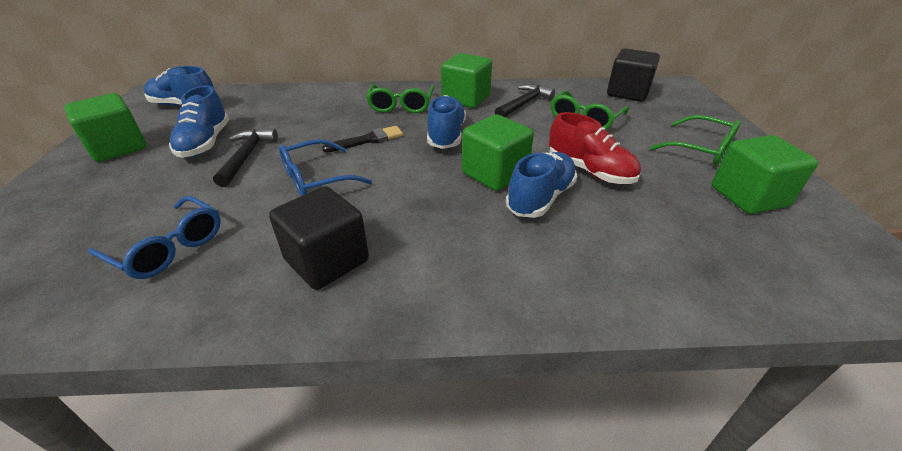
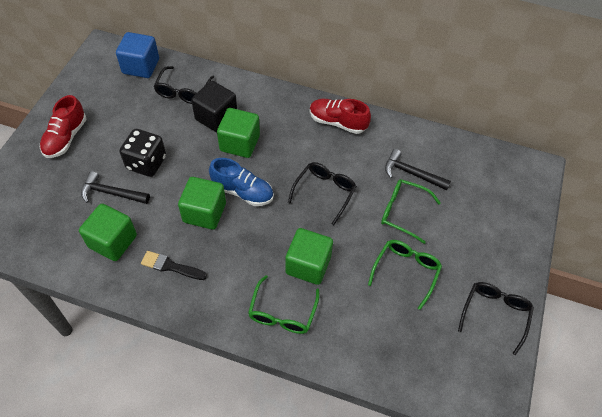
black cube: [269,186,369,290] [607,48,660,102] = 2 -> [191,81,237,132] = 1
black dice: none = 0 -> [120,129,166,177] = 1
black glasses: none = 0 -> [153,66,214,104] [288,162,357,225] [458,282,534,355] = 3
blue cube: none = 0 -> [116,32,159,78] = 1
blue glasses: [88,196,221,279] [279,139,372,196] = 2 -> none = 0
blue shoe: [144,66,214,106] [169,85,229,158] [427,95,466,149] [506,152,577,218] = 4 -> [209,158,274,206] = 1
red shoe: [549,112,641,184] = 1 -> [40,95,86,158] [310,99,371,134] = 2

